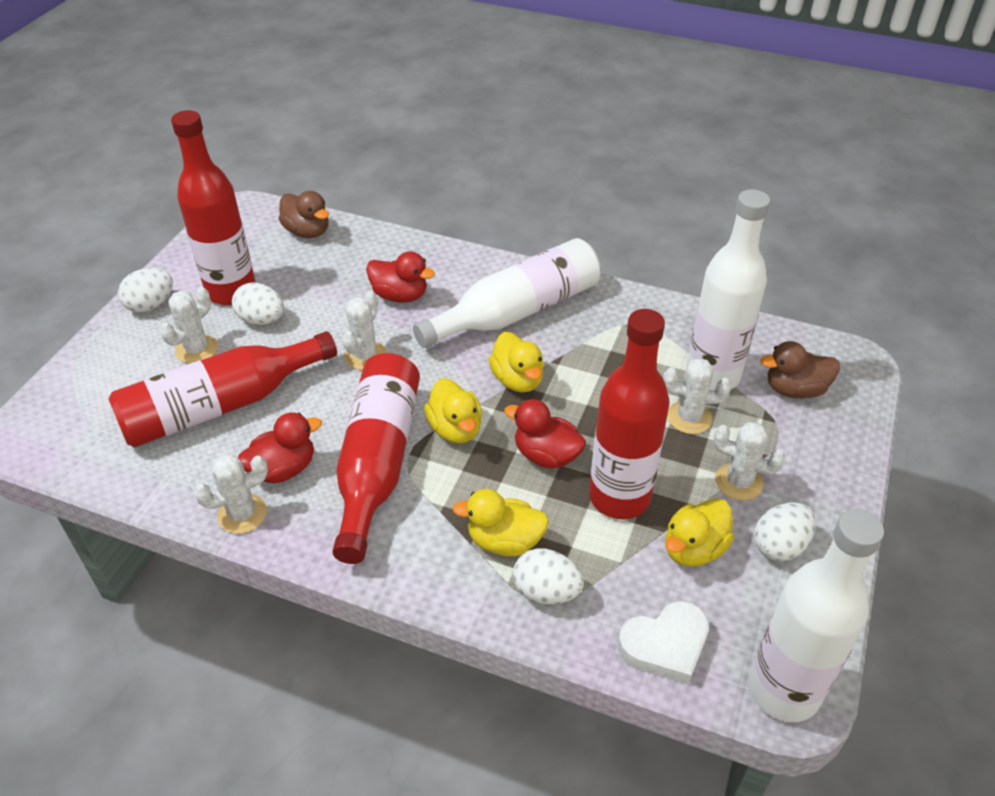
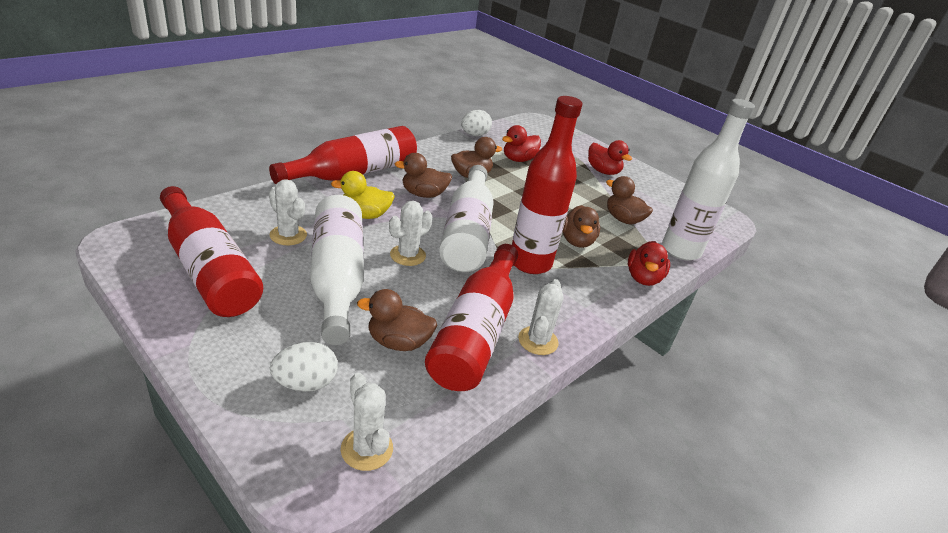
brown duck: [279,191,329,238] [760,341,840,398] = 2 -> [357,289,437,351] [395,153,452,198] [451,137,502,178] [562,205,600,248] [606,176,653,225] = 5
white cactus: [160,287,218,364] [194,454,268,534] [343,291,387,370] [663,358,732,434] [713,422,786,500] = 5 -> [269,179,307,245] [341,373,393,471] [389,201,432,266] [518,279,564,355] = 4
white egg: [118,268,173,313] [232,282,284,325] [513,548,584,604] [754,502,816,561] = 4 -> [270,342,338,391] [461,110,492,136] = 2
white heart: [618,601,709,685] = 1 -> none = 0
yellow duck: [424,378,482,443] [452,489,549,556] [489,332,544,393] [665,498,734,567] = 4 -> [331,171,395,219] = 1

